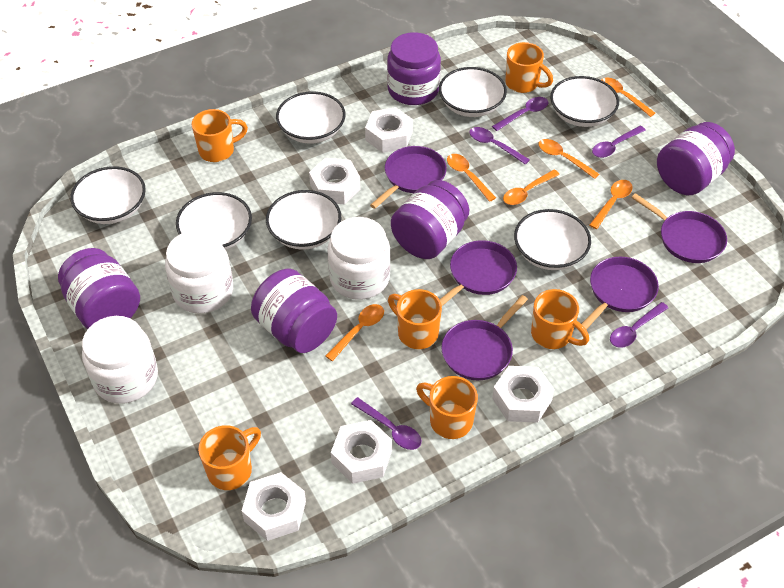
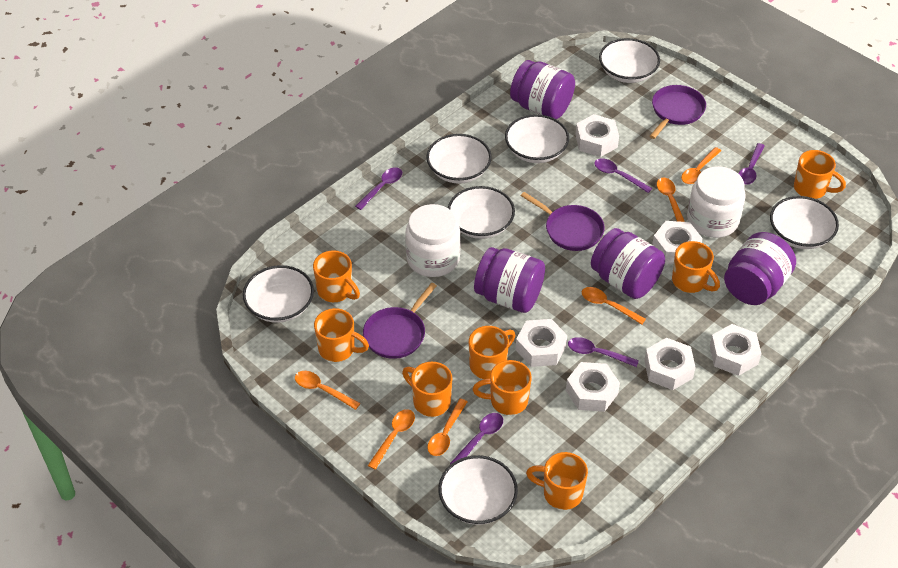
orange mug: [192,109,248,162] [198,425,261,490] [388,289,442,349] [416,376,478,439] [505,42,553,93] [531,289,589,349] = 6 -> [313,250,360,302] [314,308,369,362] [402,362,453,417] [469,326,515,379] [473,360,532,415] [526,452,588,510] [672,241,720,293] [794,150,846,199] = 8
purple jar: [58,248,140,329] [251,269,337,353] [387,32,441,105] [391,180,469,259] [657,122,735,195] = 5 -> [474,247,545,313] [510,60,575,119] [591,228,665,299] [724,232,796,305] = 4
purple pan: [370,146,447,209] [439,240,517,306] [441,295,528,380] [582,257,659,330] [631,193,727,263] = 5 -> [363,283,437,359] [521,192,604,251] [650,85,706,139] = 3
white jar: [82,316,158,404] [165,230,233,313] [327,217,391,300] = 3 -> [405,204,461,277] [687,166,746,238] = 2
white nut: [242,472,306,541] [309,158,361,205] [331,420,392,484] [365,107,413,153] [492,366,555,423] = 5 -> [516,319,567,367] [566,362,620,412] [575,114,619,157] [644,338,696,390] [652,221,703,264] [710,324,761,376] = 6

